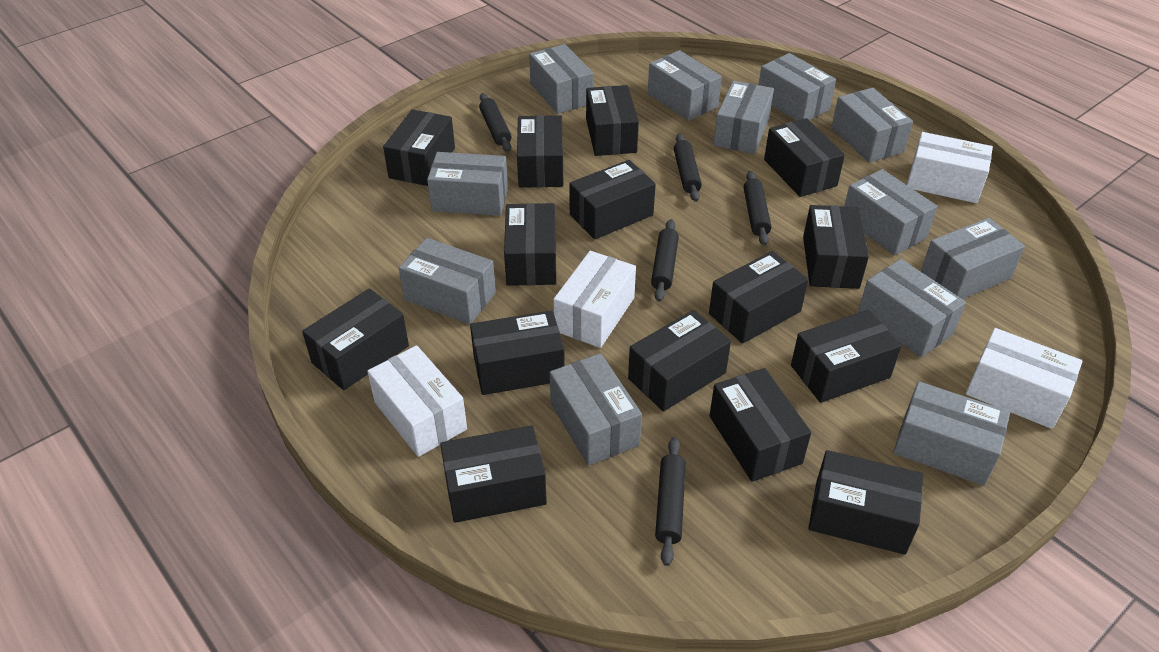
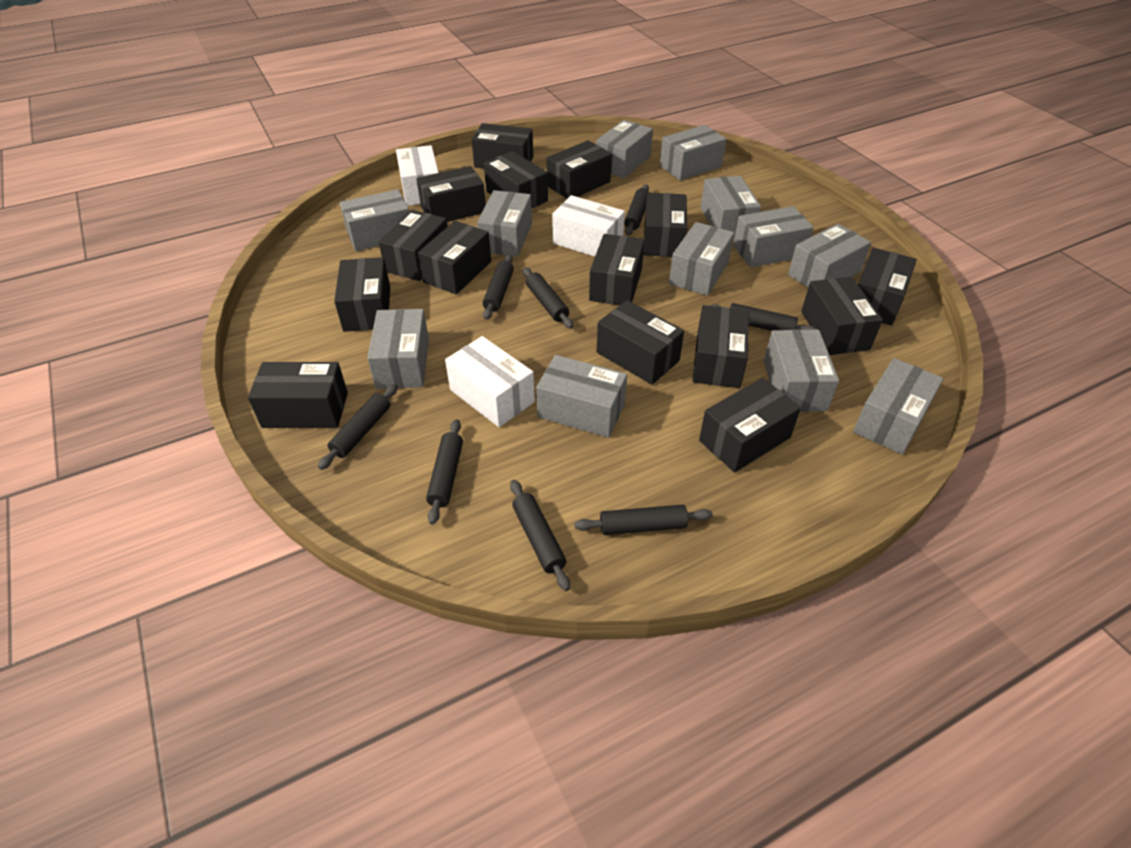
black rolling pin: [479,93,512,152] [651,219,679,302] [655,437,686,566] [674,133,702,202] [744,171,771,246] = 5 -> [318,384,398,470] [426,419,463,525] [483,254,514,320] [510,480,570,591] [523,267,573,329] [575,505,713,535] [624,184,650,235] [710,303,817,331] = 8
white box: [367,345,467,457] [553,251,636,348] [907,132,993,203] [966,328,1082,429] = 4 -> [396,145,439,206] [445,336,535,427] [552,195,625,257] = 3

